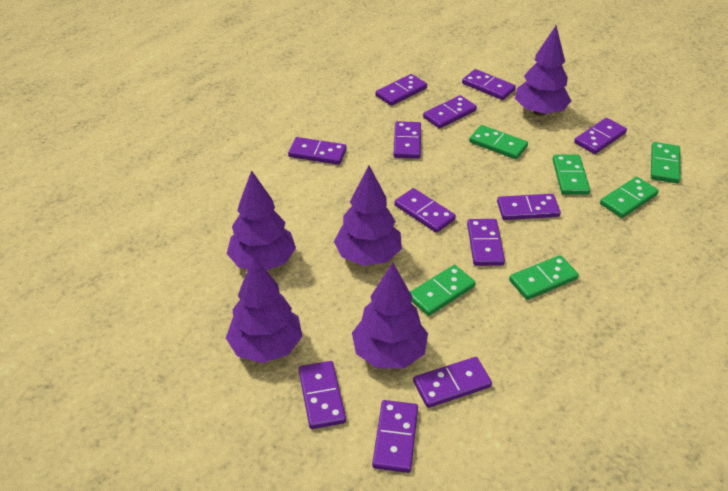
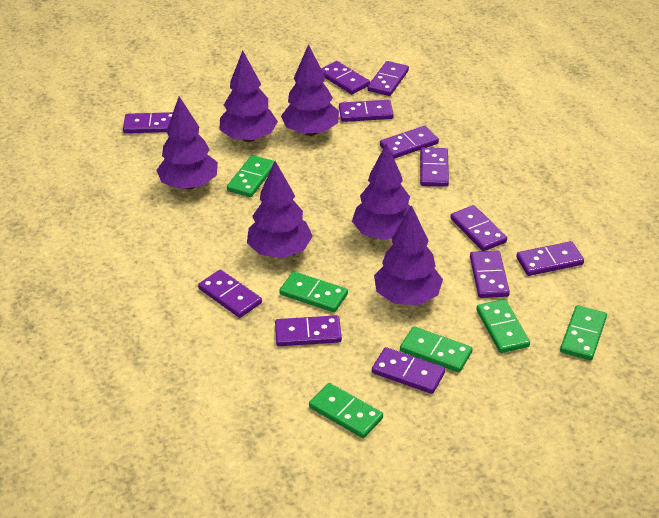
purple tree: [226,256,302,363] [227,170,296,270] [334,165,402,266] [352,263,428,368] [515,26,571,116] = 5 -> [156,96,218,190] [220,51,278,142] [247,161,313,258] [281,44,339,136] [352,143,411,240] [374,205,443,305] = 6

